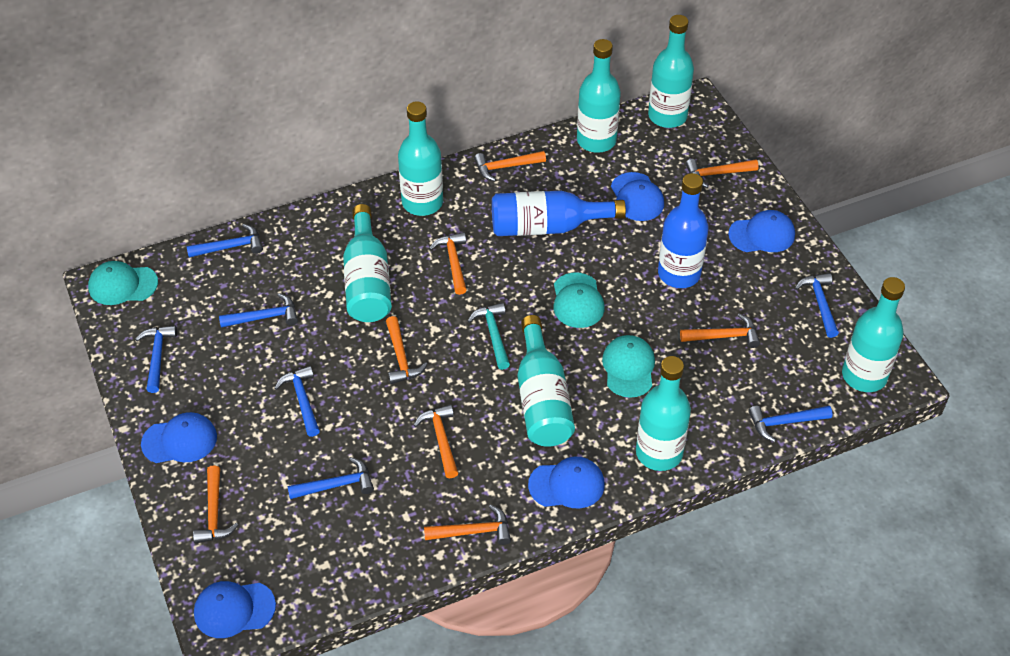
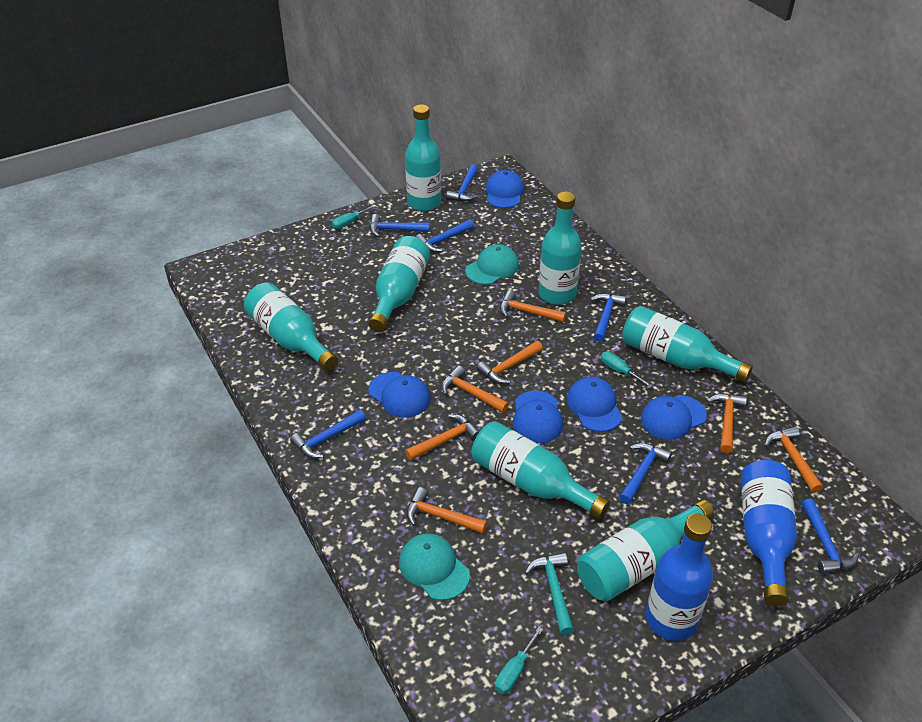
orange hammer: [193,465,238,543] [386,316,427,384] [414,405,458,478] [424,505,511,545] [429,232,467,295] [474,151,546,181] [680,314,760,348] [686,159,758,188] = 8 -> [405,414,480,461] [406,487,487,534] [441,365,509,413] [477,341,543,384] [500,290,566,322] [707,394,747,453] [765,426,823,493] = 7
turquoise cap: [88,261,158,305] [554,272,605,328] [602,335,655,398] = 3 -> [399,533,470,600] [465,244,519,285] = 2
turquoise screwdriver: none = 0 -> [332,204,376,229] [495,627,543,694] [601,352,653,388] = 3

